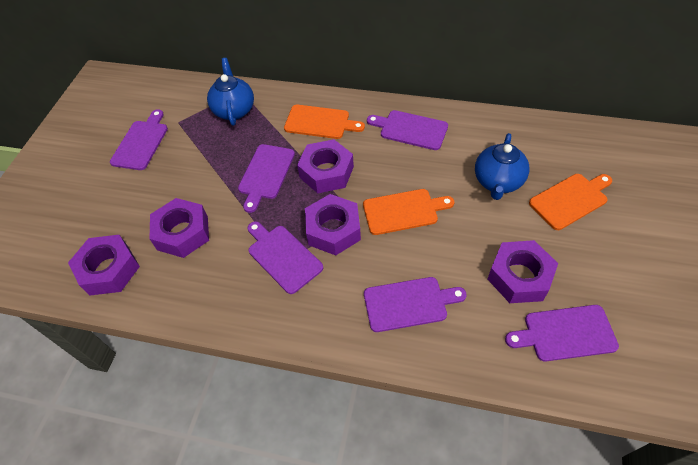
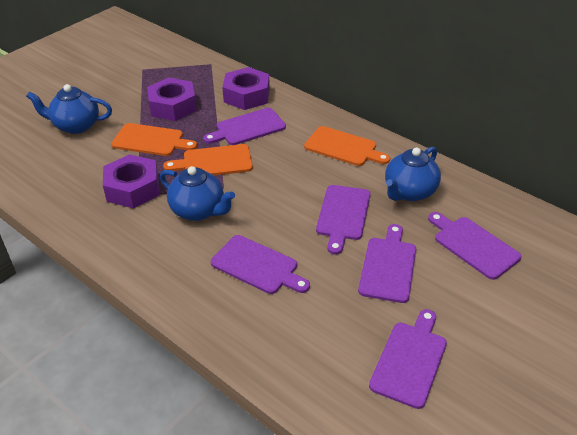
blue teapot: [207,58,254,126] [475,133,529,200] = 2 -> [26,84,112,134] [160,166,235,221] [385,147,441,201] = 3
purple nut: [68,235,140,296] [150,198,209,258] [297,139,354,193] [305,194,361,255] [488,240,558,303] = 5 -> [103,154,160,209] [147,78,197,121] [222,67,270,110] = 3

